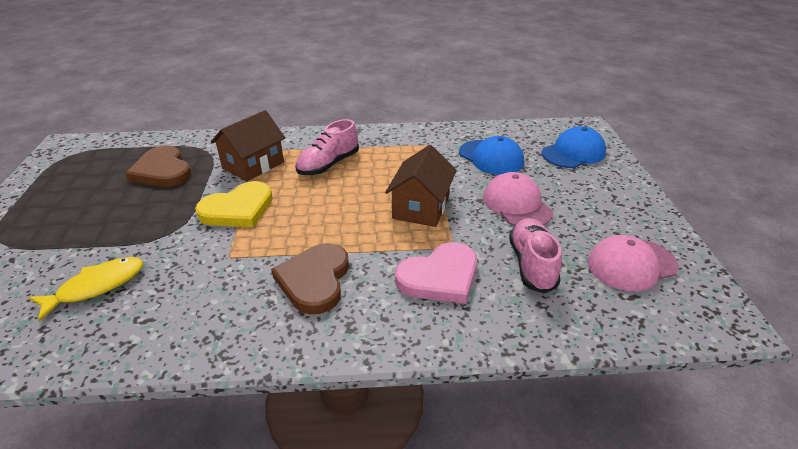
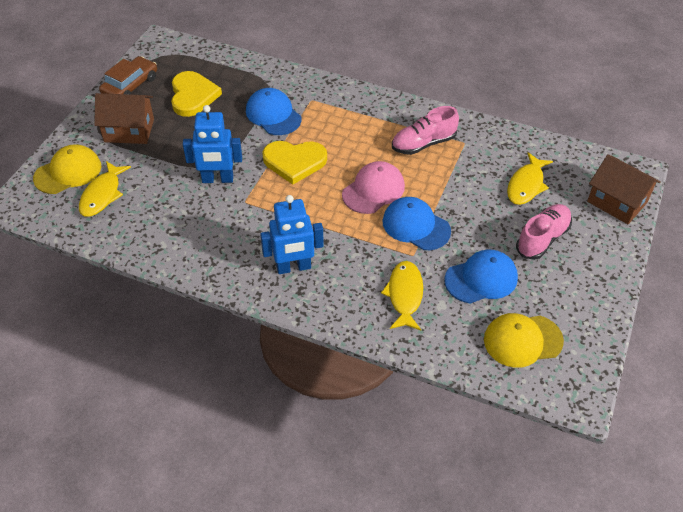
blue cap: [459,136,524,175] [541,126,606,168] = 2 -> [246,88,302,135] [383,197,451,250] [444,250,518,304] = 3
blue robot: none = 0 -> [183,105,242,183] [260,195,324,274] = 2
brown car: none = 0 -> [99,56,157,95] = 1
brown heart: [125,146,191,187] [271,243,349,314] = 2 -> none = 0
pink cap: [483,172,553,226] [588,235,679,291] = 2 -> [342,161,405,214] = 1
pink heart: [395,242,477,304] = 1 -> none = 0
yellow cap: none = 0 -> [33,144,101,194] [484,313,564,368] = 2
yellow fish: [29,257,143,322] = 1 -> [79,161,131,217] [381,261,423,331] [507,152,553,205] = 3
yellow heart: [195,181,273,227] = 1 -> [171,71,222,117] [262,141,327,184] = 2

